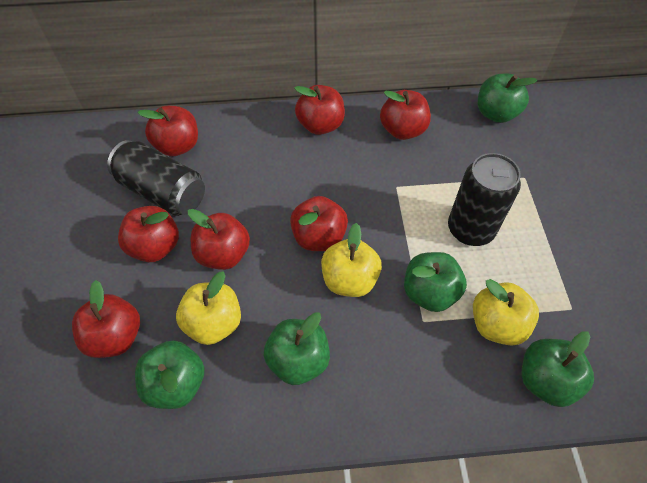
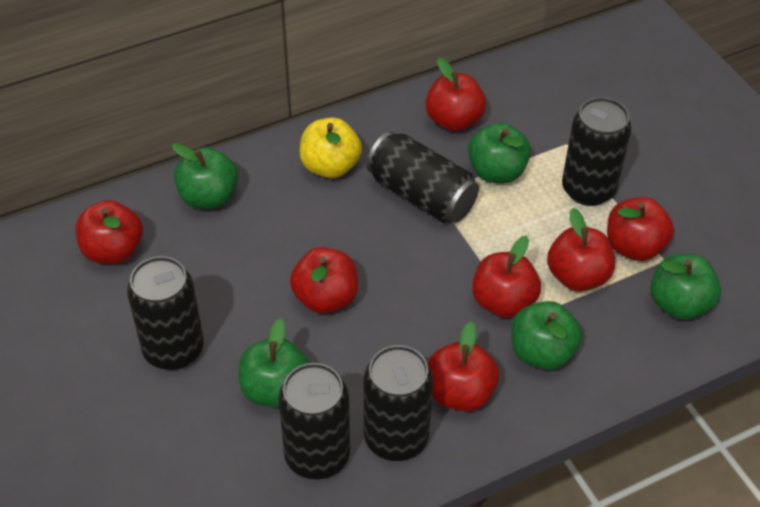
black can: [107,140,205,216] [448,153,521,246] = 2 -> [127,256,204,370] [278,363,350,479] [364,345,433,461] [367,131,479,223] [562,97,632,206] = 5
yellow apple: [176,271,241,345] [321,223,382,297] [473,279,539,346] = 3 -> [300,117,362,178] = 1

